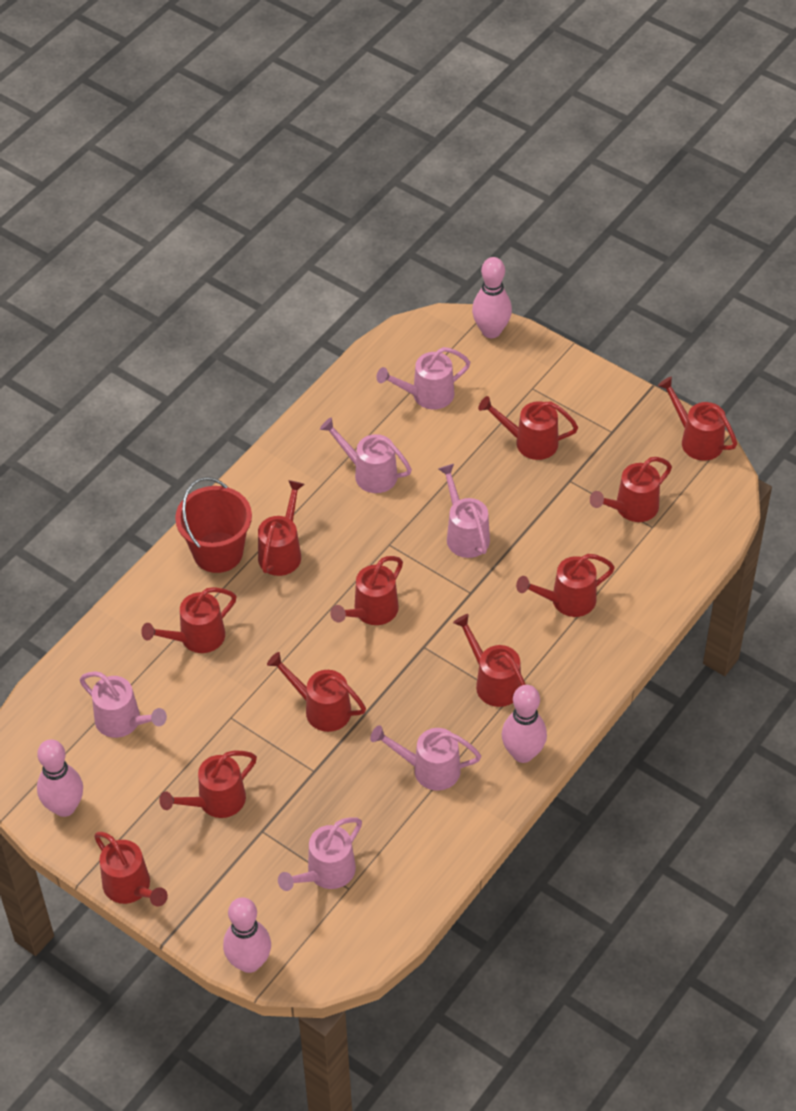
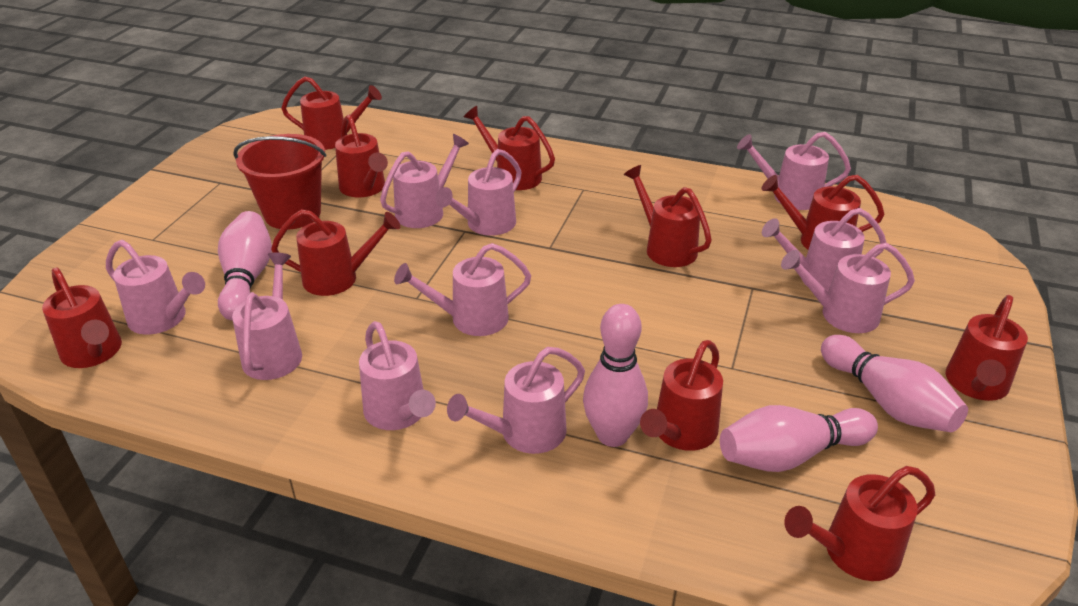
pink watering can: [80,671,167,738] [278,817,362,891] [320,417,412,493] [370,725,481,790] [377,347,471,410] [438,464,490,558] = 6 -> [106,240,205,335] [232,252,302,380] [359,321,436,430] [380,134,469,228] [394,243,531,336] [435,149,522,236] [447,347,585,454] [737,132,851,210] [762,208,886,292] [781,243,915,333] = 10
red watering can: [94,832,168,906] [141,587,236,653] [159,751,257,818] [258,480,305,576] [267,652,366,732] [330,556,403,625] [453,614,526,707] [478,396,578,460] [516,554,615,617] [590,457,672,522] [658,377,737,461] = 11 -> [42,267,122,368] [271,209,400,296] [281,76,382,150] [335,115,388,197] [464,106,555,190] [624,165,712,267] [640,340,723,451] [761,175,885,250] [784,466,935,581] [946,295,1028,401] = 10

